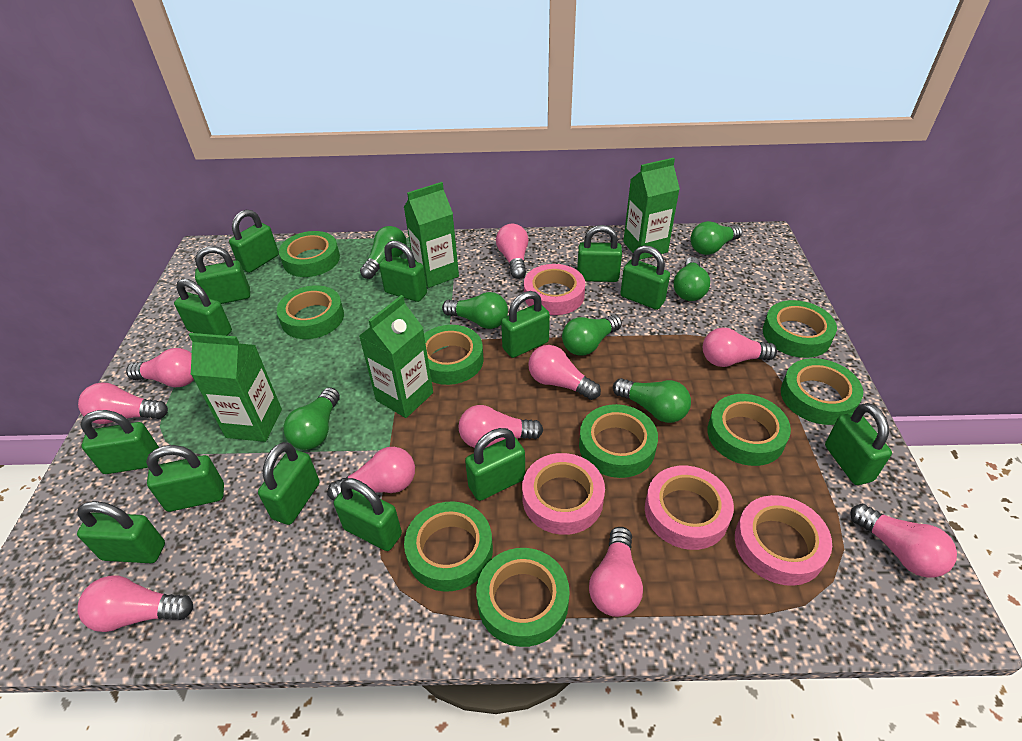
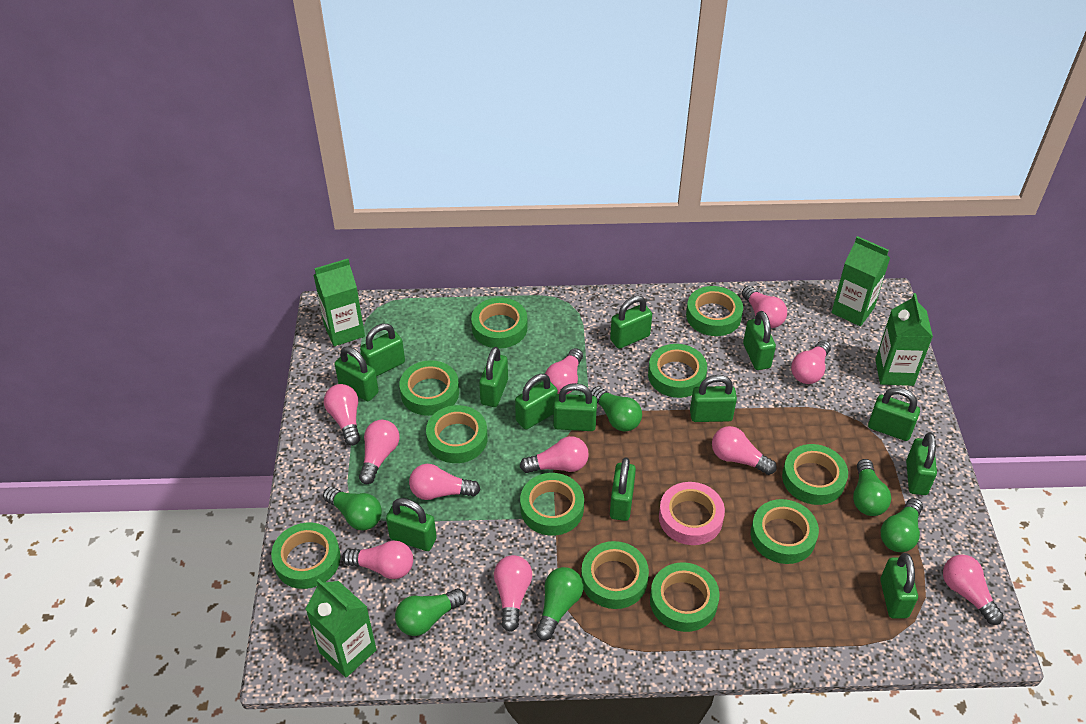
green light bulb: [283,387,340,450] [360,226,407,279] [442,292,508,329] [562,315,622,355] [613,378,691,423] [674,257,710,301] [690,221,742,255] = 7 -> [323,487,382,530] [395,589,466,636] [536,567,583,640] [591,386,642,432] [853,459,891,516] [881,498,923,552] = 6
green padlock: [77,501,165,563] [80,410,159,474] [146,445,224,512] [174,279,232,336] [195,246,250,304] [229,210,279,273] [258,442,320,525] [334,478,402,551] [379,241,427,302] [465,428,525,501] [501,291,550,358] [577,225,622,282] [620,245,670,310] [825,403,892,485] = 14 -> [334,347,379,401] [360,324,405,377] [386,498,437,551] [479,347,508,407] [515,374,558,430] [553,383,597,431] [610,296,652,349] [610,457,636,521] [690,375,737,422] [743,311,776,370] [868,387,920,441] [880,553,918,619] [906,432,937,495] = 13
green tape: [277,285,344,339] [279,231,340,277] [404,501,493,592] [424,325,484,385] [476,548,570,647] [579,404,658,478] [707,394,791,466] [763,300,837,358] [781,358,863,425] = 9 -> [271,523,341,589] [399,360,459,416] [426,405,488,463] [471,297,528,348] [520,473,584,536] [581,541,649,609] [648,344,707,398] [650,562,720,632] [686,286,743,336] [751,499,819,564] [782,444,848,505] = 11
pink light bulb: [78,382,168,424] [78,575,193,632] [126,348,194,387] [327,447,415,501] [459,405,543,448] [496,224,529,279] [528,345,601,400] [589,527,643,617] [703,328,777,367] [850,504,957,578] = 10 -> [324,384,360,446] [342,541,413,579] [359,420,399,484] [409,464,481,500] [494,555,532,632] [520,436,589,473] [545,348,583,394] [712,426,777,475] [742,286,787,328] [791,340,831,384] [943,555,1004,625] = 11
pink tape: [522,453,605,535] [524,264,585,315] [645,466,734,550] [735,495,832,586] = 4 -> [659,482,725,545] = 1

